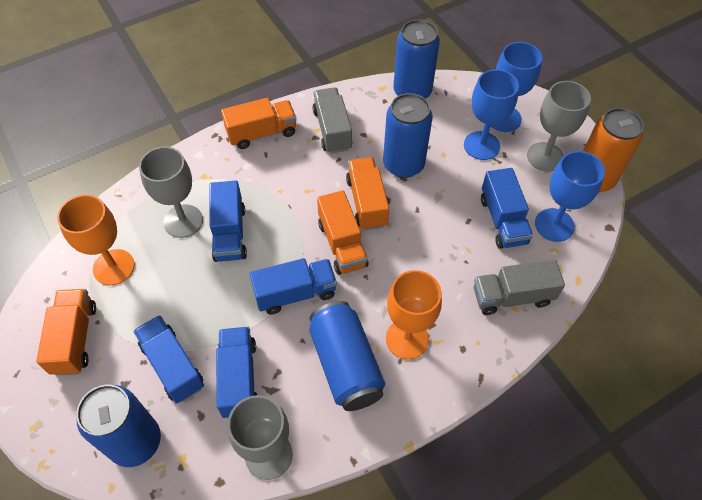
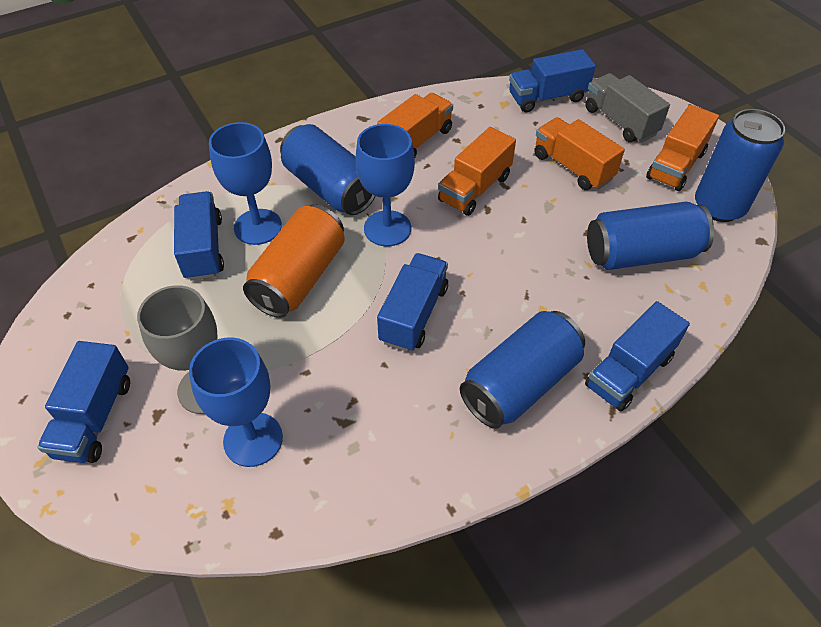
grey goblet: [139,147,203,238] [228,395,293,480] [527,81,591,172] = 3 -> [137,285,218,414] = 1
grey truck: [312,87,352,154] [474,260,565,315] = 2 -> [585,73,670,142] = 1
orange goblet: [57,195,135,285] [386,270,442,359] = 2 -> none = 0

